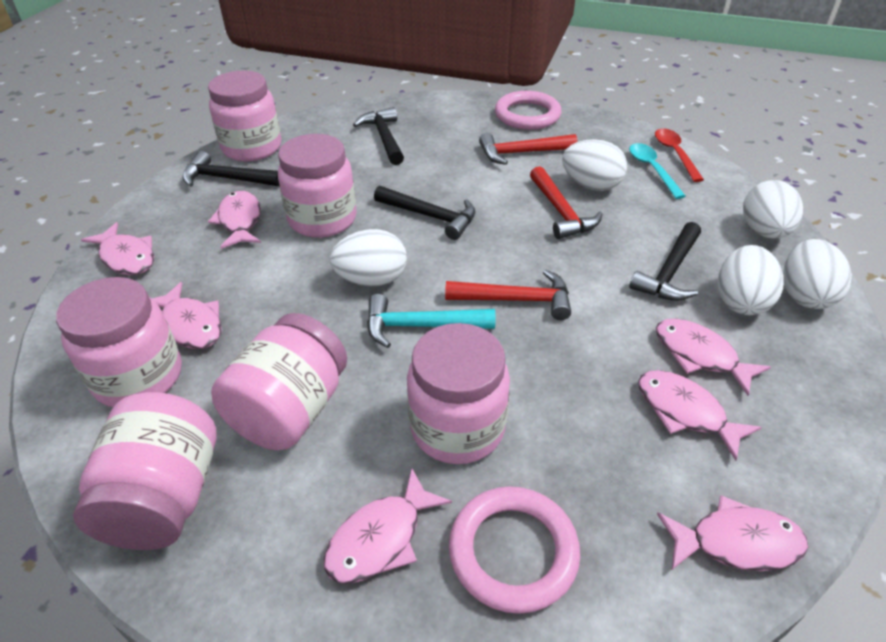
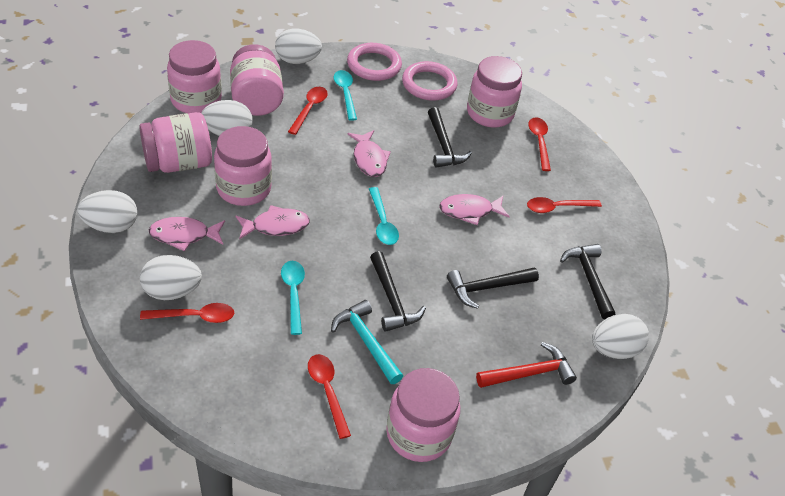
pink fish: [81,222,154,275] [151,282,222,349] [208,191,261,249] [324,468,452,584] [638,370,762,461] [656,318,771,396] [657,495,808,571] = 7 -> [149,217,225,251] [236,205,310,240] [347,130,391,177] [439,194,510,225] = 4
red hammer: [445,270,571,320] [479,133,578,165] [530,166,603,239] = 3 -> [476,342,577,388] = 1
red spoon: [655,129,704,182] = 1 -> [140,303,234,323] [288,87,328,135] [308,354,351,439] [527,197,602,213] [528,117,551,171] = 5
turquoise spoon: [629,143,686,199] = 1 -> [281,261,305,335] [334,70,357,121] [369,187,399,245] = 3

